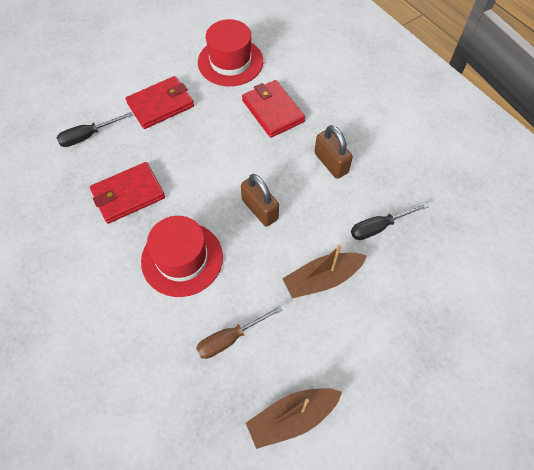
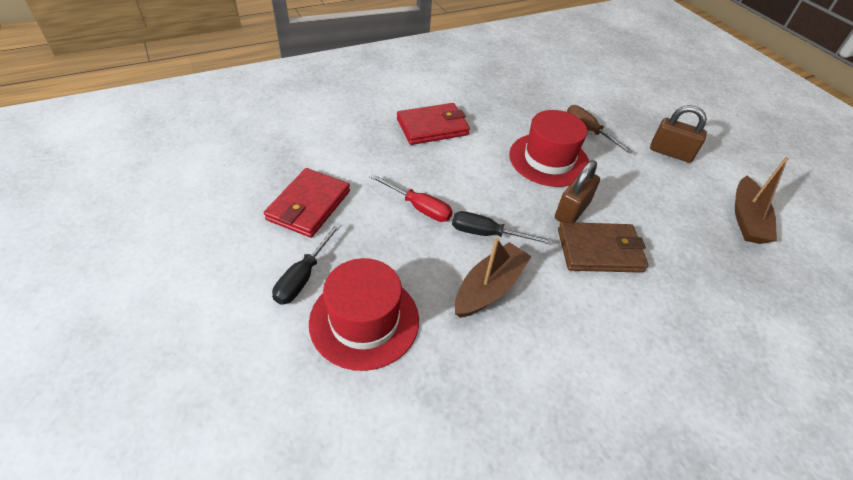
brown wallet: none = 0 -> [558,222,648,273] = 1
red screwdriver: none = 0 -> [369,174,453,222] = 1
red wallet: [90,162,165,224] [126,76,194,129] [242,80,305,138] = 3 -> [264,168,350,238] [397,103,470,145] = 2

